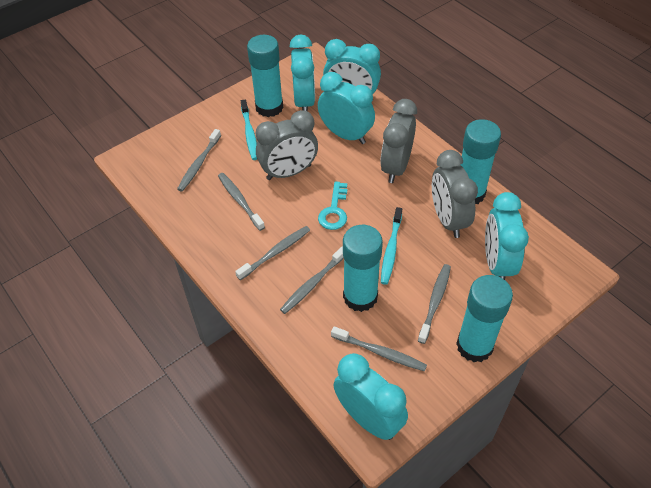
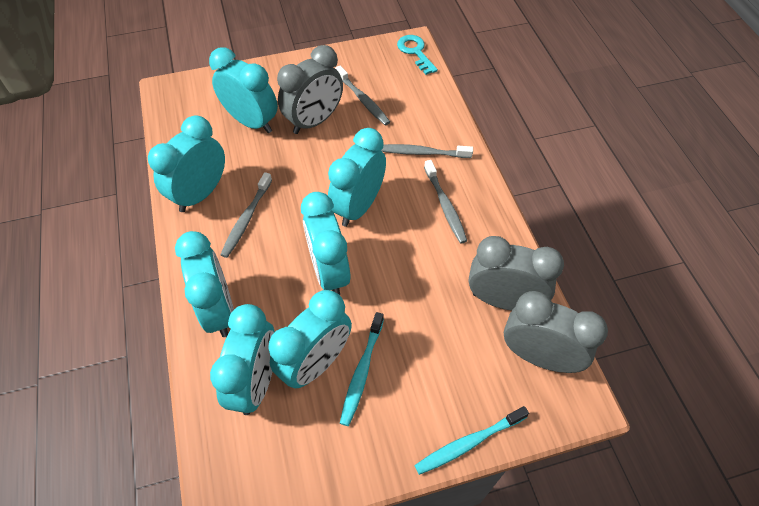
grey toothbrush: [177,129,221,191] [218,173,265,231] [235,226,310,280] [280,246,344,314] [331,326,427,371] [418,264,451,344] = 6 -> [220,172,272,258] [335,65,390,125] [381,144,473,158] [424,160,467,244] = 4
turquoise clock: [290,35,315,112] [318,72,375,144] [323,39,381,94] [333,353,408,440] [485,192,529,280] = 5 -> [148,115,225,212] [175,231,234,337] [209,47,278,133] [210,304,275,415] [268,290,352,388] [301,192,350,295] [328,128,386,227] = 7
turquoise glue stick: [247,35,283,117] [343,225,383,312] [456,275,513,362] [461,119,501,204] = 4 -> none = 0

